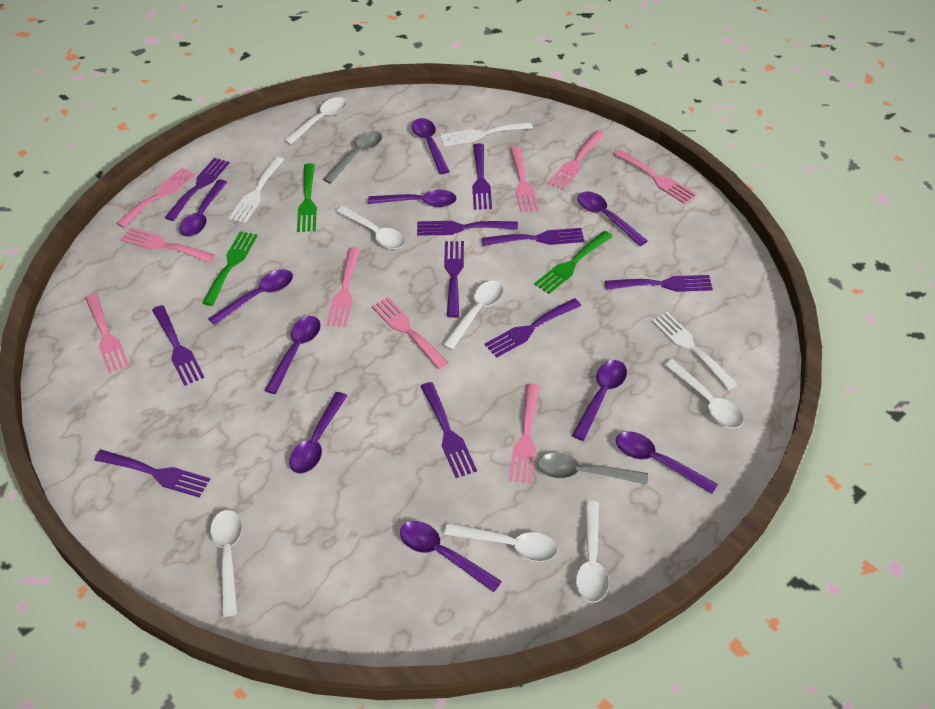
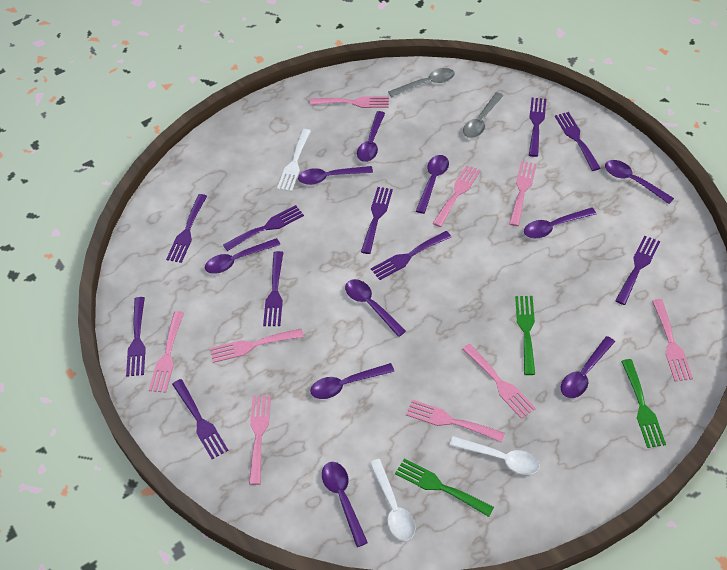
white fork: [229,157,284,223] [440,122,533,146] [652,312,738,390] = 3 -> [277,129,311,192] = 1
white spoon: [210,510,242,617] [284,97,347,145] [336,206,405,249] [443,281,504,350] [444,523,558,562] [576,501,609,603] [664,359,744,428] = 7 -> [370,459,415,541] [449,436,540,475] = 2

